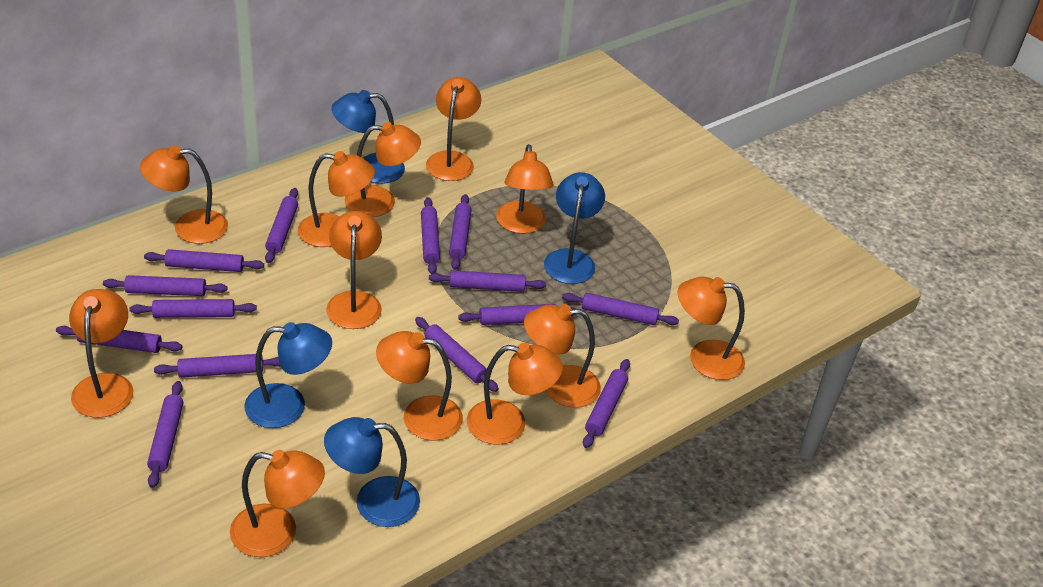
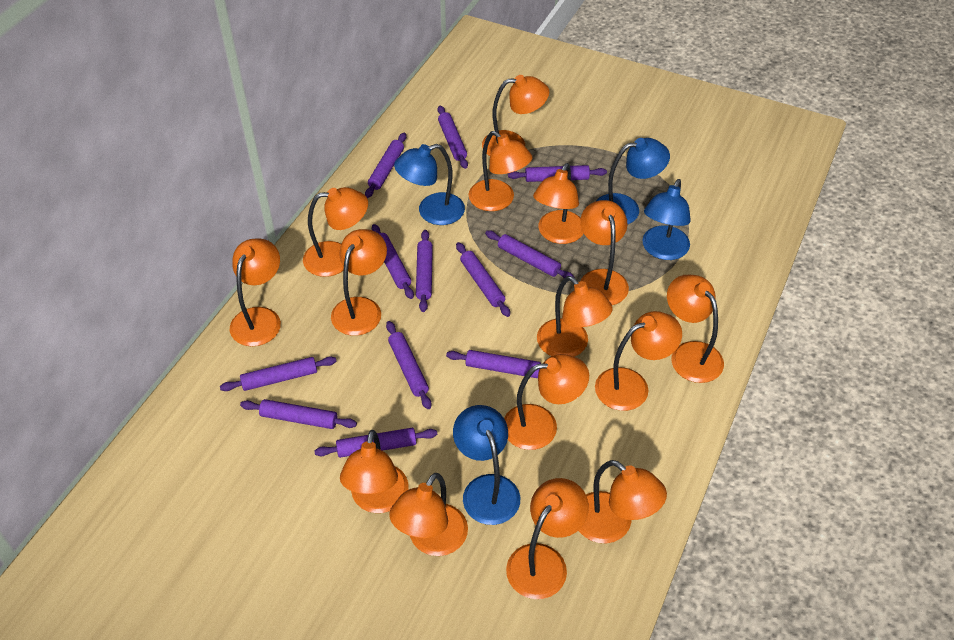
orange lamp: [69,289,134,418] [140,145,228,244] [230,450,325,557] [298,151,375,247] [326,211,382,329] [344,122,421,217] [376,331,463,441] [426,77,481,181] [467,343,563,445] [496,144,553,234] [524,304,601,408] [677,277,745,380] = 12 -> [230,238,281,346] [303,187,368,277] [331,229,387,336] [340,430,408,513] [389,473,468,556] [468,131,532,211] [482,75,549,156] [504,354,589,450] [506,478,589,599] [533,163,584,244] [537,276,613,357] [578,460,667,543] [580,200,629,305] [595,311,682,411] [667,275,724,383] = 15
purple rolling pin: [56,326,182,353] [103,275,227,296] [129,299,257,318] [144,249,264,272] [147,381,184,488] [154,354,280,378] [265,188,298,263] [415,317,499,392] [421,197,440,274] [429,270,546,292] [449,194,471,270] [458,304,576,325] [562,293,679,325] [583,359,630,448] = 14 -> [220,356,336,391] [240,399,357,429] [314,428,437,458] [365,133,406,198] [372,224,414,299] [386,321,431,409] [416,230,433,312] [438,105,468,169] [446,350,541,378] [456,242,510,317] [485,231,575,278] [508,165,607,182] = 12

